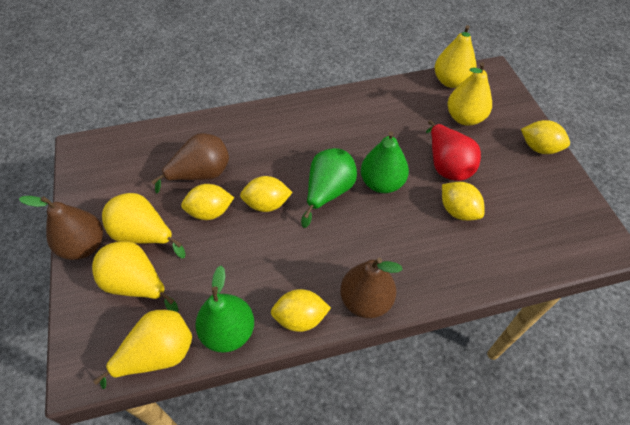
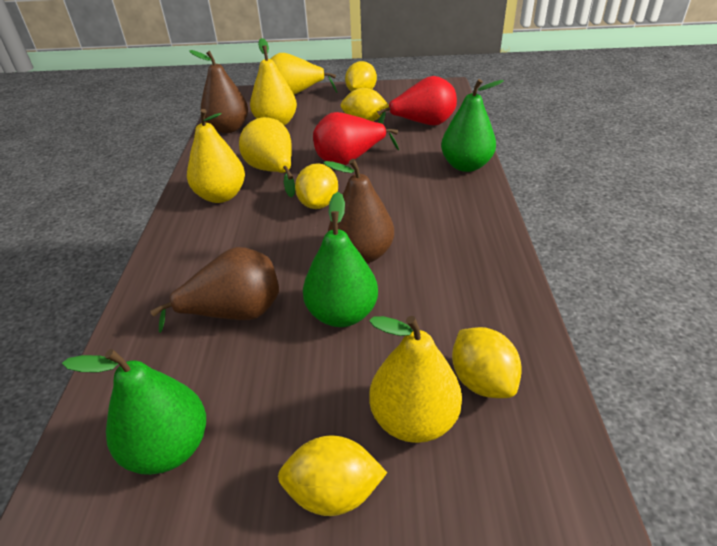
red pear: [426,120,481,181] = 1 -> [313,112,399,165] [377,76,457,125] = 2

